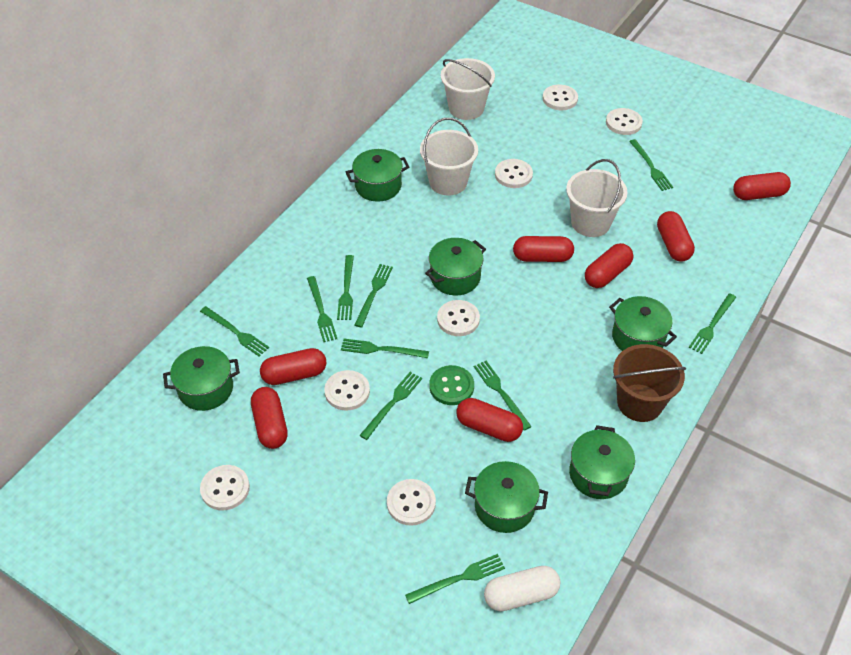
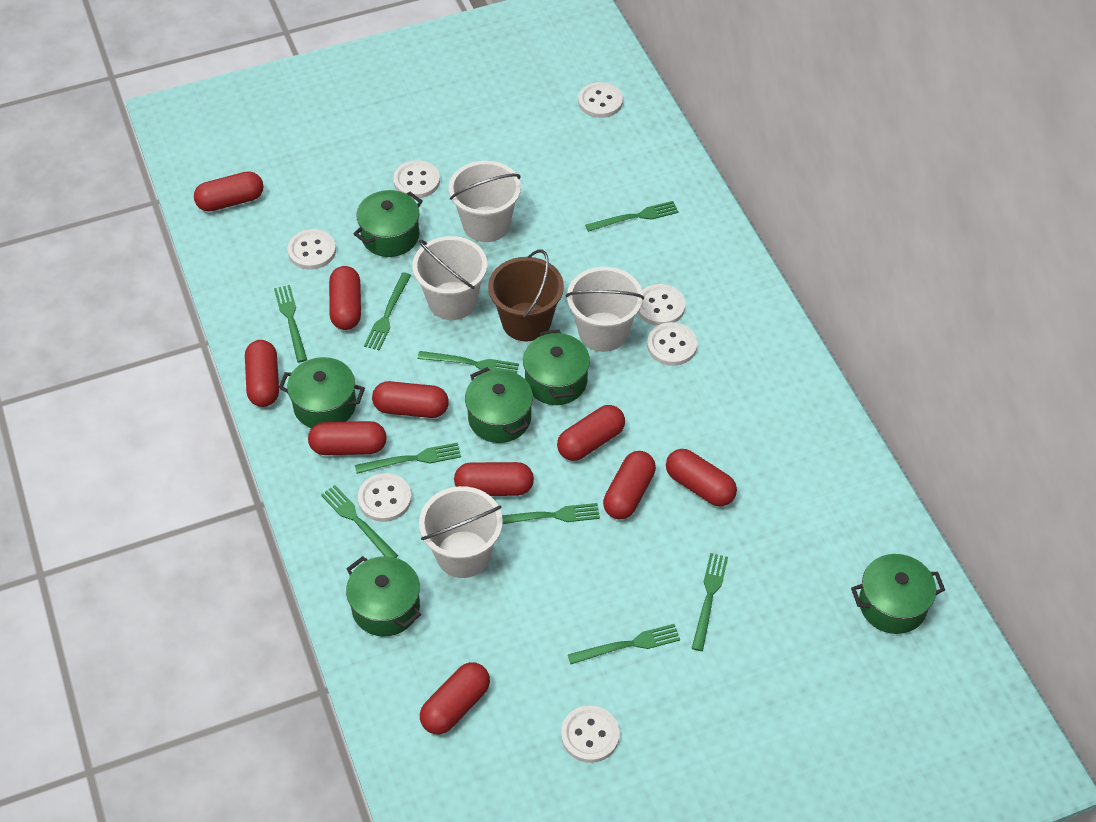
green button: [429,365,474,405] = 1 -> none = 0
green fork: [200,306,269,356] [307,276,337,342] [337,255,354,320] [341,339,429,358] [354,264,393,327] [360,372,422,440] [405,554,505,604] [474,361,532,431] [629,139,673,191] [689,293,736,354] = 10 -> [274,285,307,363] [321,485,398,558] [355,442,461,474] [364,273,411,351] [417,351,519,373] [502,503,600,524] [568,624,680,664] [585,201,679,232] [692,553,728,651] = 9
red capsule: [251,387,288,449] [260,348,326,385] [456,398,523,442] [513,236,574,262] [585,243,633,288] [657,211,695,261] [733,172,791,200] = 7 -> [194,171,264,212] [245,340,279,407] [308,421,387,455] [329,266,361,330] [372,381,449,418] [420,662,490,734] [454,462,534,496] [557,405,625,461] [603,451,656,519] [666,449,737,506] = 10
white bucket: [420,118,478,196] [441,58,495,120] [566,159,628,237] = 3 -> [412,236,487,320] [419,486,503,578] [449,161,521,242] [566,267,644,352] = 4
white capsule: [484,566,560,611] = 1 -> none = 0

